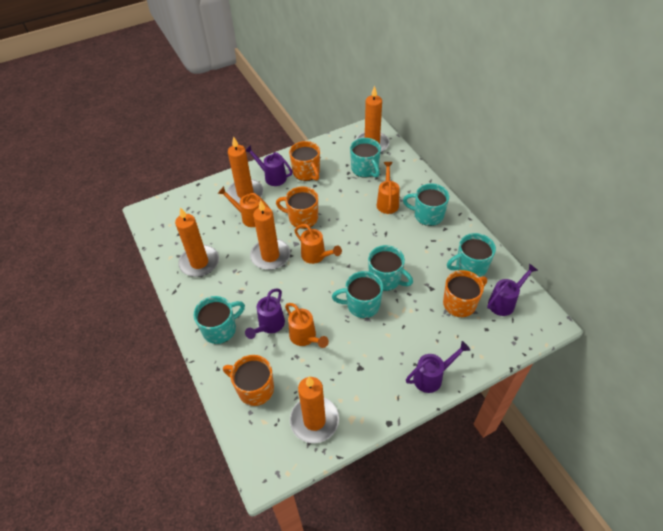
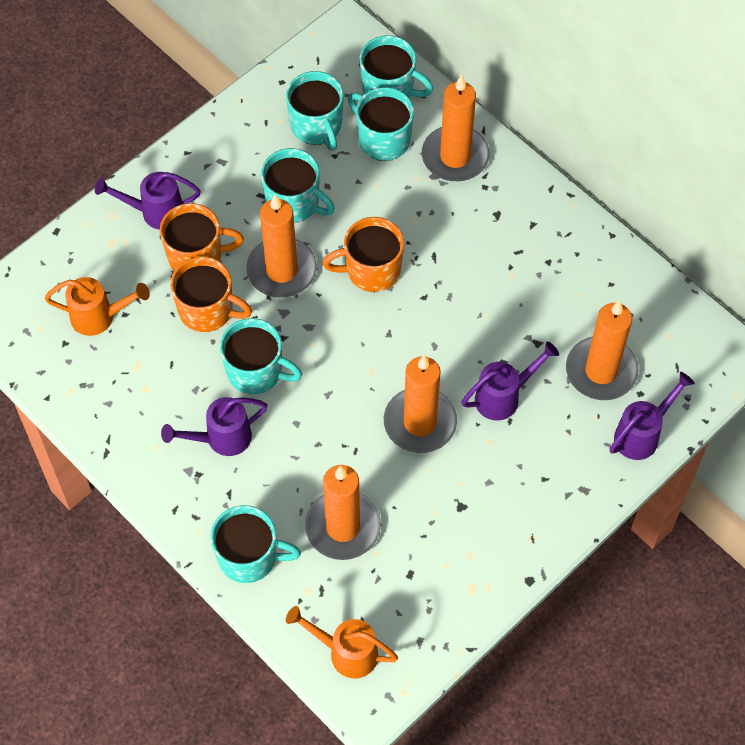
orange mug: [223,355,274,406] [276,186,318,229] [289,141,320,181] [443,270,487,317] = 4 -> [160,203,244,271] [170,257,252,332] [323,217,404,292] = 3
orange watering can: [218,186,269,227] [285,303,329,348] [294,224,342,264] [377,162,400,214] = 4 -> [45,277,150,336] [286,606,398,678] = 2

